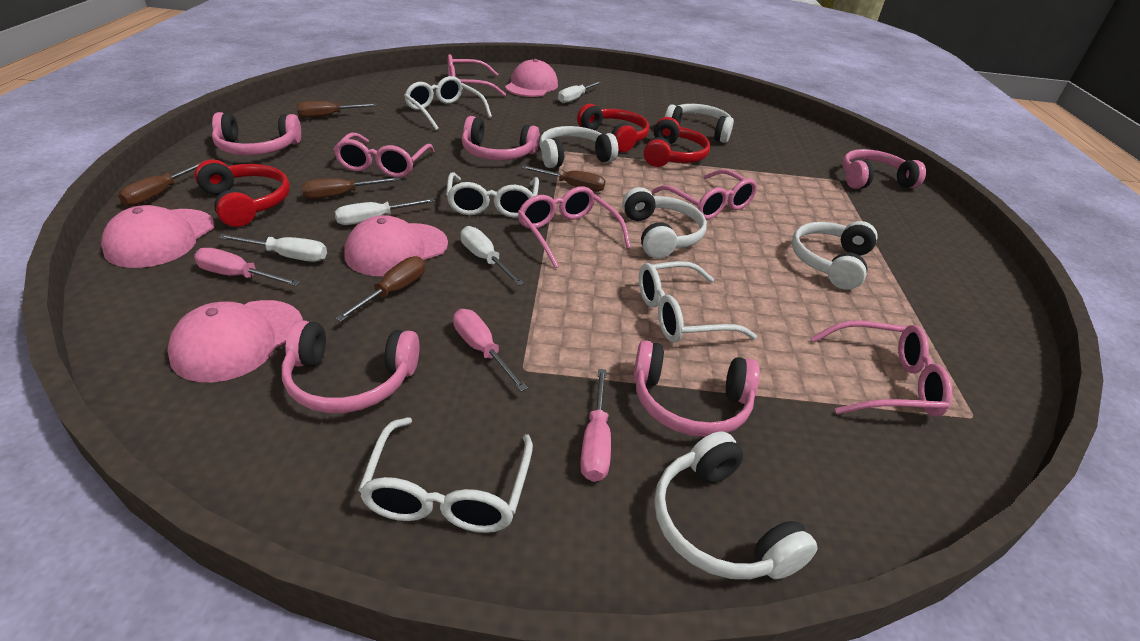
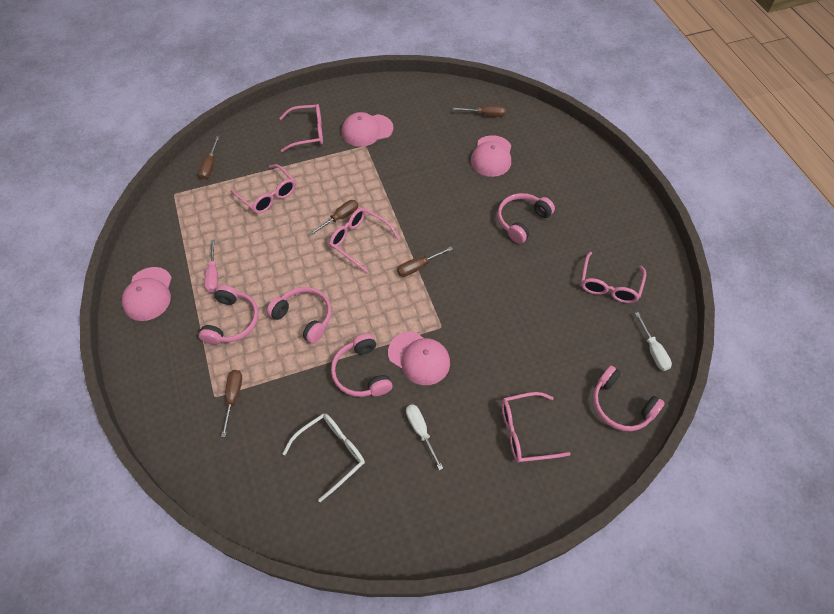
pink screwdriver: [194,248,301,286] [453,309,528,392] [580,369,611,482] = 3 -> [205,240,218,292] = 1
red headphones: [194,159,290,227] [577,104,649,152] [644,117,710,167] = 3 -> none = 0
white glasses: [358,417,533,533] [404,76,492,131] [446,172,539,218] [639,261,757,342] = 4 -> [283,413,365,502] = 1
white headphones: [539,126,618,168] [622,187,707,259] [654,431,818,579] [665,104,734,143] [791,221,878,290] = 5 -> none = 0
white screwdriver: [218,234,327,262] [335,198,435,225] [461,226,524,286] [558,81,602,103] = 4 -> [406,404,443,470] [635,312,672,371] = 2

